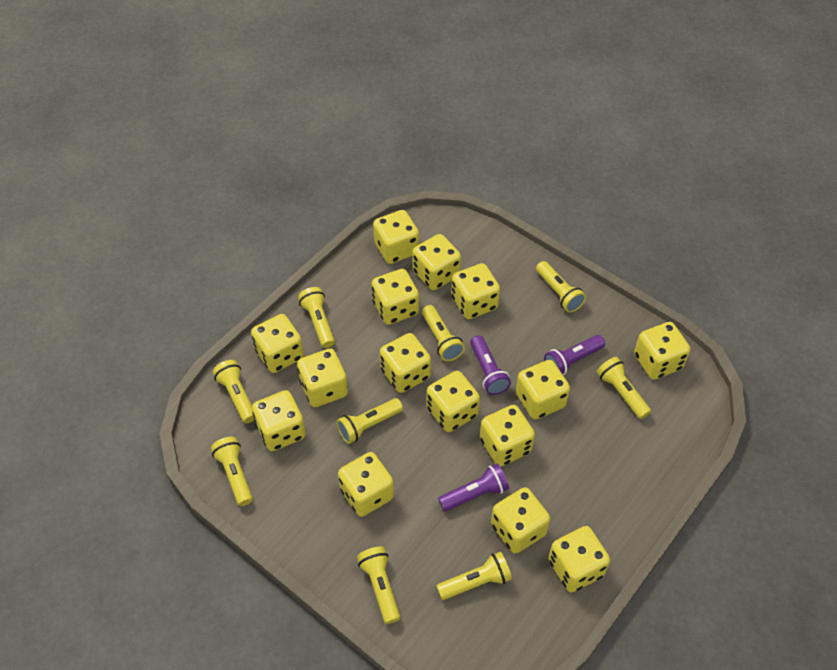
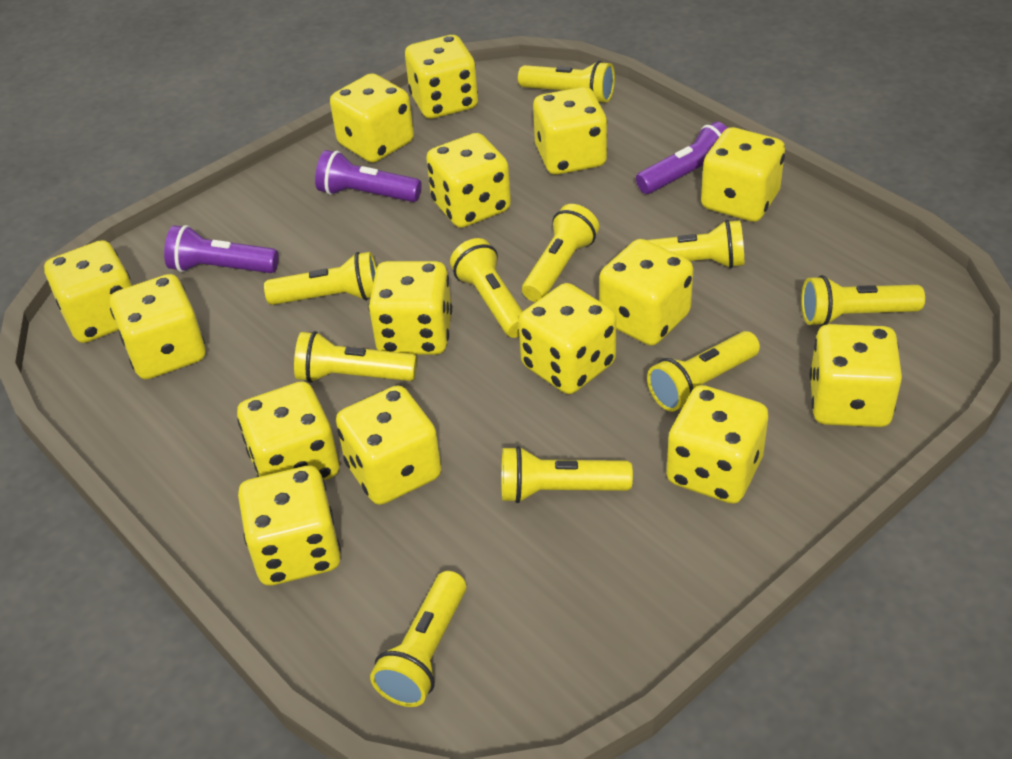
yellow flashlight: [211,437,253,506] [213,360,254,423] [298,287,335,348] [337,398,403,444] [357,546,400,624] [422,305,465,361] [437,552,512,600] [536,261,586,313] [597,357,651,419] = 9 -> [264,252,376,305] [294,331,417,383] [370,571,466,707] [450,238,523,338] [501,446,633,503] [518,61,615,103] [522,204,599,302] [647,220,744,269] [647,331,760,412] [801,275,925,327] = 10

